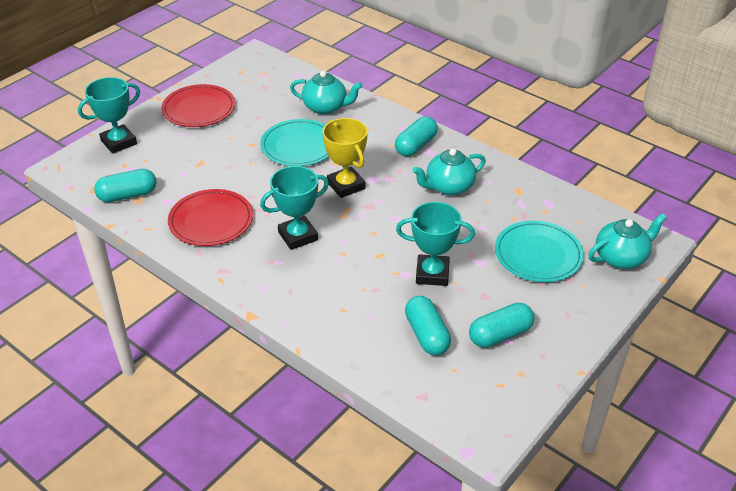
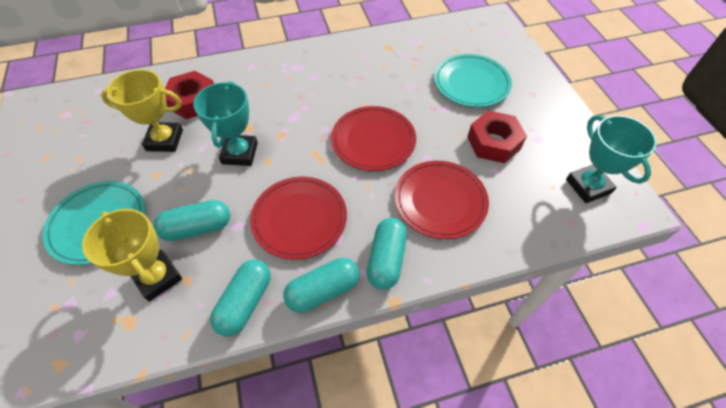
red nut: none = 0 -> [165,71,214,119] [468,111,527,163] = 2
red plate: [161,84,235,127] [168,189,253,246] = 2 -> [250,177,347,259] [331,106,416,171] [395,161,489,239] = 3
turquoise teapot: [290,71,362,115] [413,149,486,196] [588,213,667,269] = 3 -> none = 0
turquoise trophy: [78,77,140,154] [260,166,329,250] [396,202,475,286] = 3 -> [193,81,258,166] [566,115,657,203] = 2
yellow trophy: [322,118,368,198] = 1 -> [82,209,182,302] [101,69,183,152] = 2

